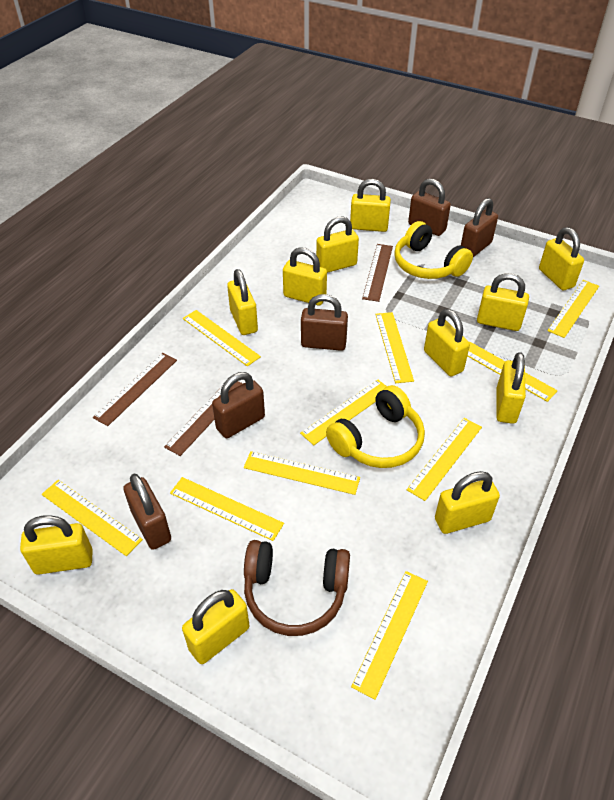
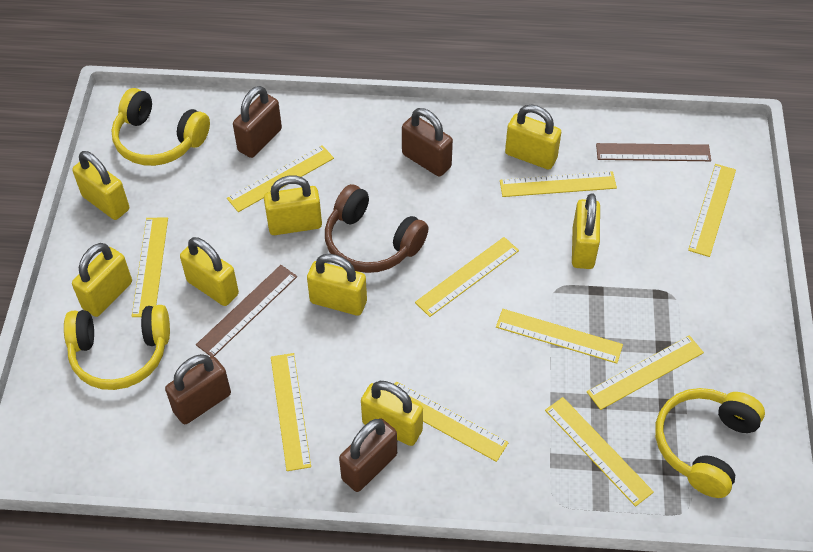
brown padlock: [123,474,171,550] [212,372,265,438] [301,294,348,351] [408,179,451,236] [461,198,498,257] = 5 -> [165,354,231,424] [233,86,282,158] [339,418,397,492] [402,108,453,177] = 4
brown ruler: [93,353,177,426] [164,381,243,456] [362,244,393,302] = 3 -> [196,265,297,356] [596,143,711,161] = 2
yellow headphones: [326,385,425,468] [394,221,473,279] = 2 -> [64,305,170,390] [111,88,210,166] [655,388,765,498] = 3
yellow padlock: [20,515,93,575] [182,589,249,664] [227,269,258,335] [283,247,327,306] [316,216,359,273] [350,179,391,232] [424,309,470,376] [435,471,500,534] [477,273,529,331] [496,352,526,424] [539,227,584,290] = 11 -> [72,151,129,220] [72,243,132,317] [180,237,239,306] [264,175,322,235] [307,254,367,316] [361,381,423,446] [505,105,561,170] [572,193,600,269] = 8

